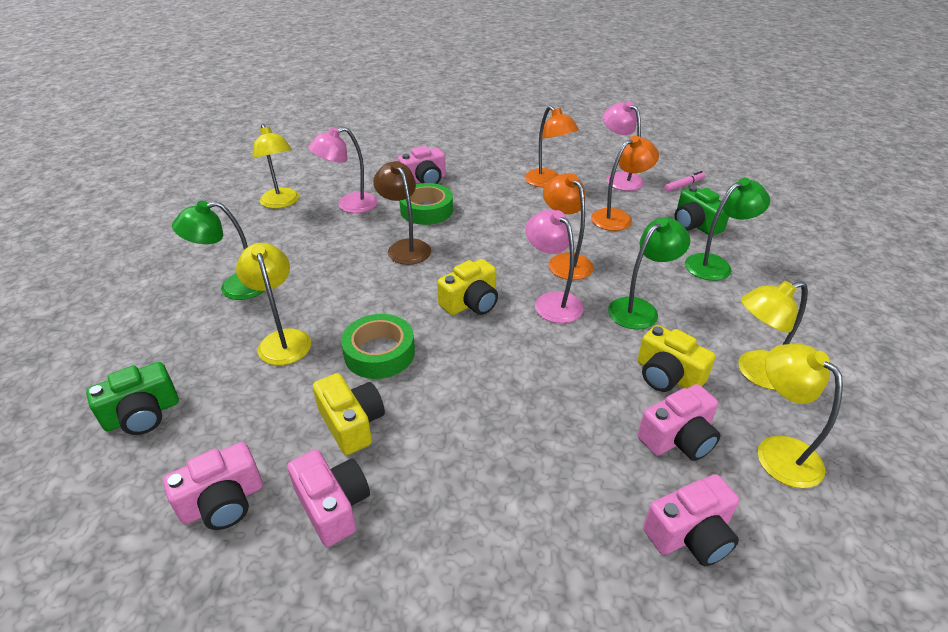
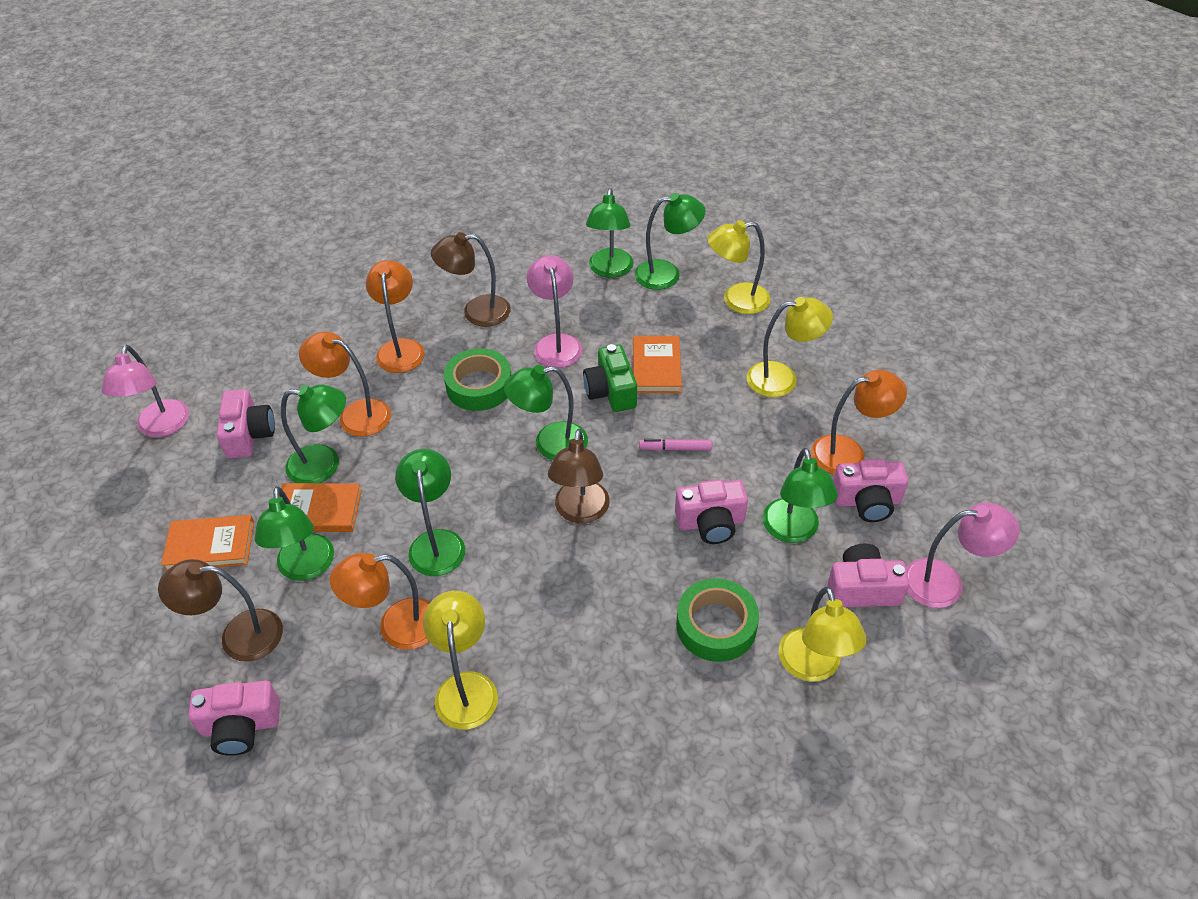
brown lamp: [373,161,431,265] = 1 -> [158,559,283,662] [431,232,511,327] [548,429,610,523] = 3
green camera: [86,362,179,435] [675,186,729,236] = 2 -> [583,344,637,412] = 1
green lamp: [172,201,264,300] [608,217,690,329] [685,178,770,281] = 3 -> [255,486,334,581] [281,385,346,483] [395,449,465,576] [504,365,588,460] [586,188,633,278] [635,193,706,290] [762,448,838,543] = 7
orange book: none = 0 -> [161,515,254,572] [279,483,362,532] [633,336,682,393] = 3
orange lamp: [525,106,579,187] [543,174,594,280] [591,136,659,231] = 3 -> [299,331,391,437] [330,553,430,650] [366,260,425,373] [811,370,907,475] = 4
yellow camera: [313,373,385,455] [437,259,498,315] [638,325,716,392] = 3 -> none = 0

